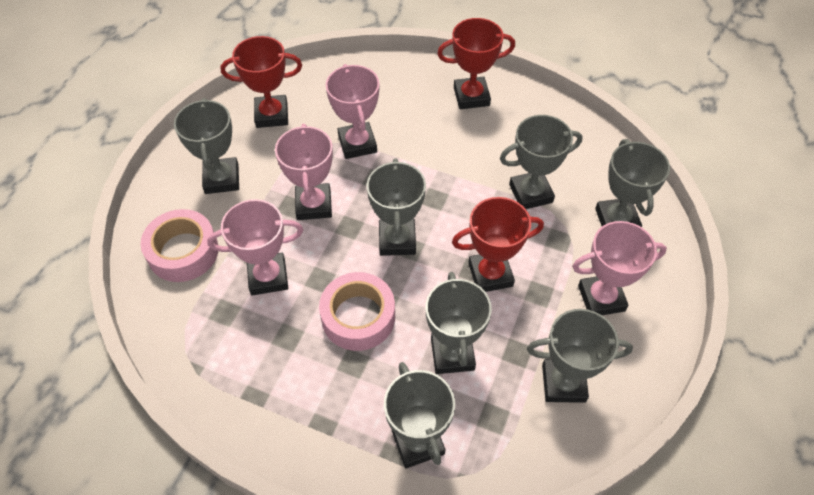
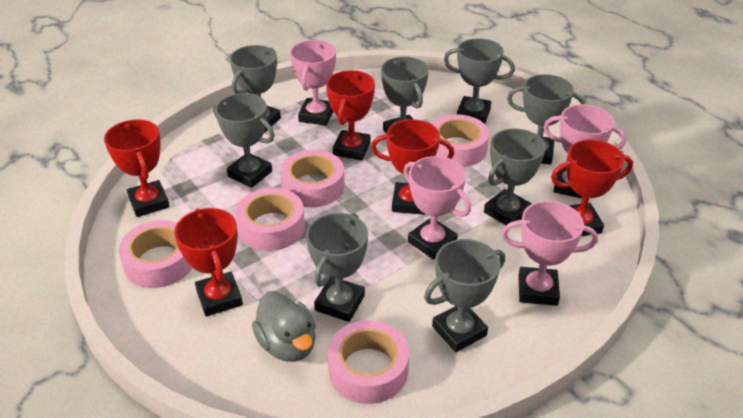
grey duck: none = 0 -> [252,291,316,362] = 1
grey trophy: [174,98,239,194] [367,159,426,256] [384,362,455,468] [426,272,492,374] [500,115,582,209] [527,309,633,403] [595,139,670,227] = 7 -> [213,93,275,188] [230,45,281,133] [306,213,368,322] [381,57,429,133] [424,239,505,352] [444,38,515,124] [484,128,546,225] [507,74,585,165] = 8
pink tape: [141,209,218,282] [319,272,395,351] = 2 -> [119,220,192,288] [235,188,305,251] [280,150,344,207] [327,320,409,404] [432,114,489,167] = 5
red trophy: [221,36,302,128] [437,18,515,109] [452,197,544,292] = 3 -> [104,119,170,217] [174,208,243,317] [326,70,375,160] [371,119,454,215] [551,139,633,236] = 5

